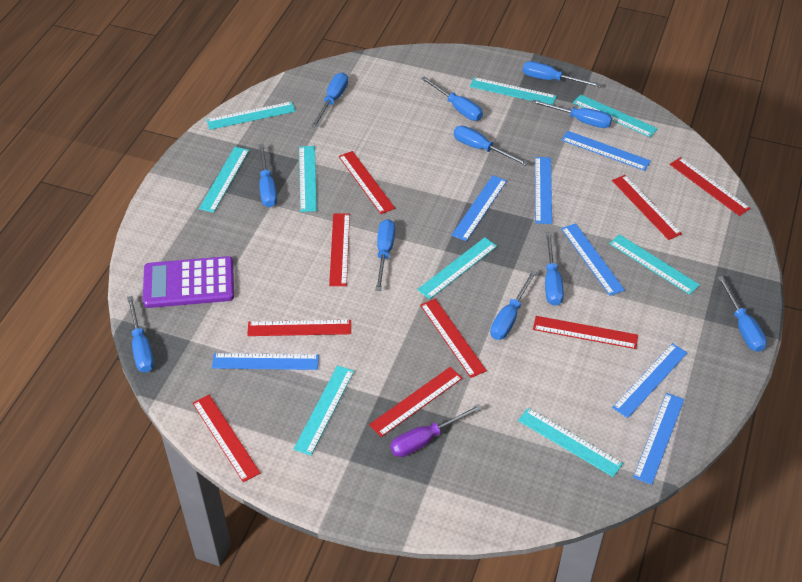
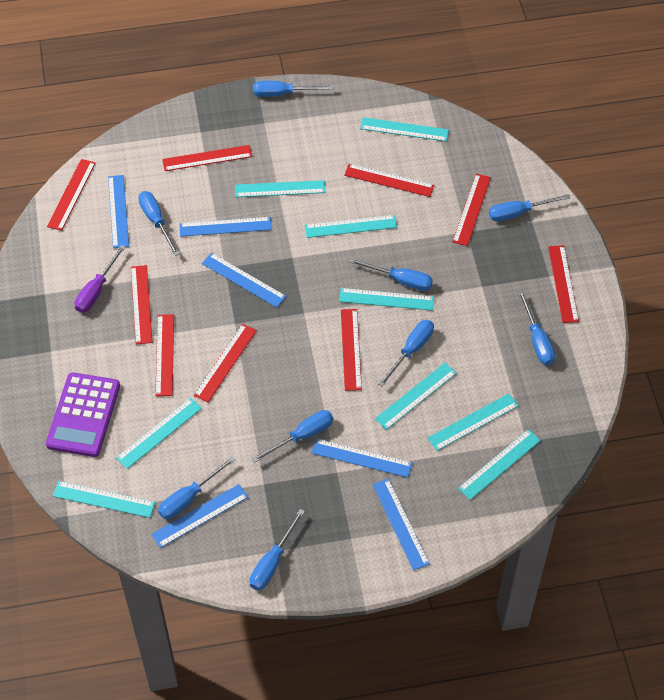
blue ruler: [212,353,319,370] [452,175,507,241] [535,157,552,224] [561,131,651,171] [561,223,625,296] [612,343,688,418] [633,393,684,485] = 7 -> [108,175,129,248] [151,484,248,548] [180,217,272,237] [202,253,286,307] [311,438,412,478] [373,478,430,570] = 6
blue screwdriver: [127,296,154,372] [259,144,277,207] [311,73,348,128] [375,219,395,291] [421,76,483,121] [454,126,528,166] [490,270,537,340] [523,61,601,87] [531,99,612,128] [545,233,564,306] [718,276,767,352] = 11 -> [138,191,179,256] [158,456,236,519] [250,509,305,591] [252,410,333,463] [253,81,333,97] [348,258,433,291] [378,320,434,387] [489,194,571,221] [518,290,555,365] = 9

